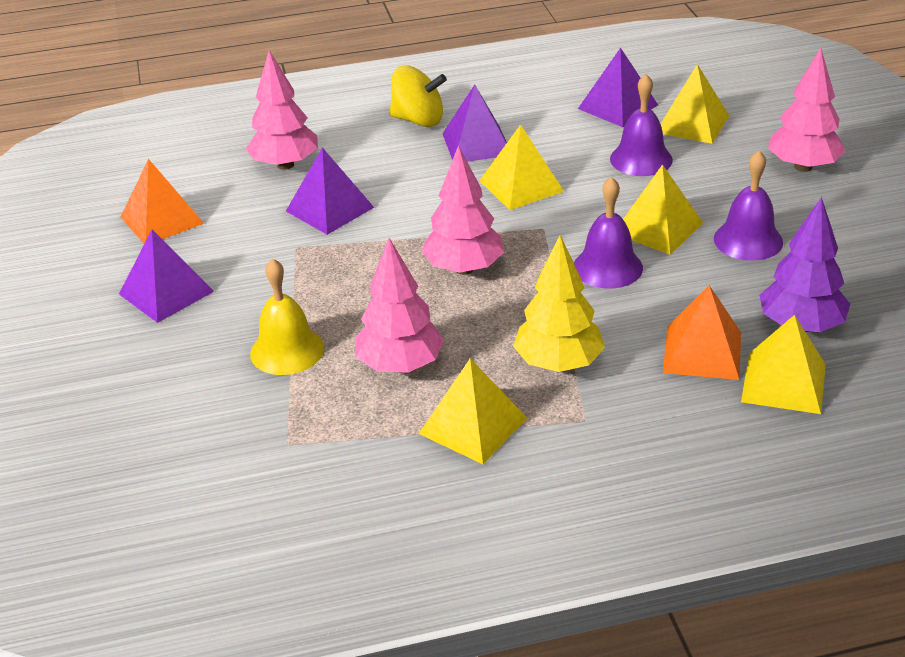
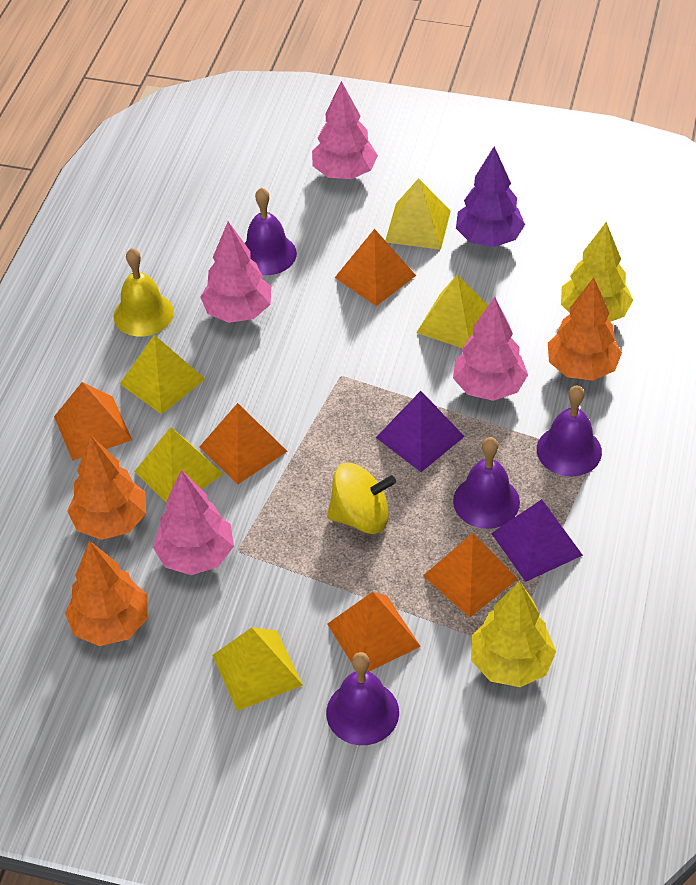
orange pyramid: [121,159,204,244] [663,285,741,380] = 2 -> [54,382,132,461] [200,403,287,484] [327,592,421,672] [335,229,416,306] [423,533,518,618] = 5
orange tree: none = 0 -> [65,541,148,646] [67,435,146,540] [548,278,622,381] = 3
purple bell: [574,177,643,289] [610,74,673,176] [714,150,783,261] = 3 -> [245,187,297,275] [326,652,399,745] [453,437,520,529] [537,385,602,476] = 4
purple pyramid: [119,230,214,323] [286,147,374,235] [442,84,507,162] [578,48,658,127] = 4 -> [376,391,465,472] [491,499,583,582] = 2
yellow tree: [513,235,605,372] = 1 -> [471,581,556,687] [561,222,633,322] = 2

